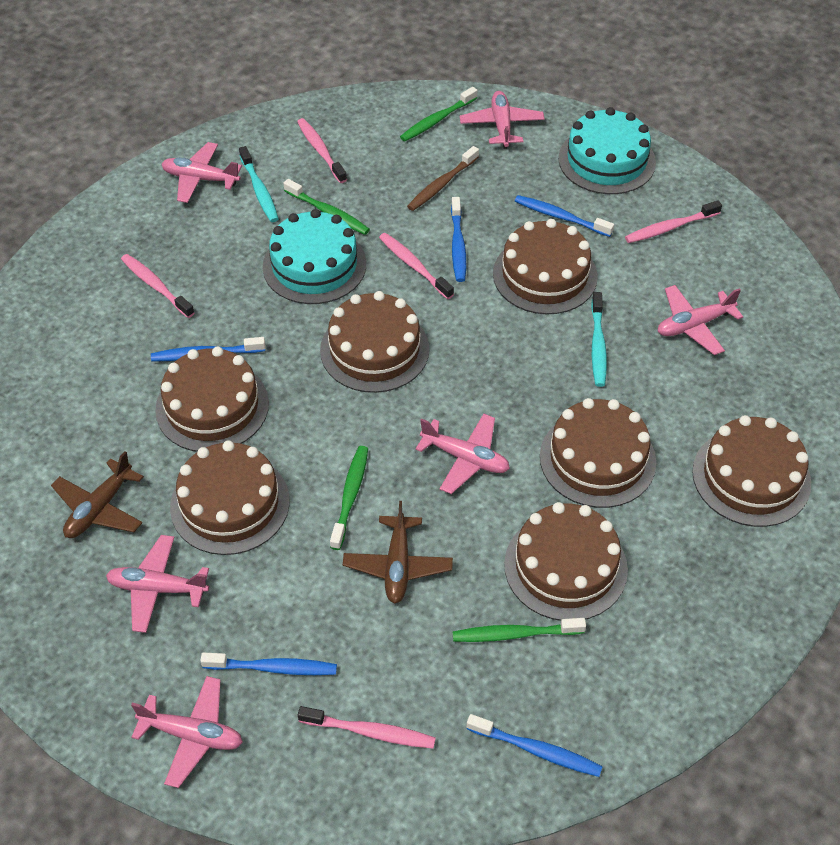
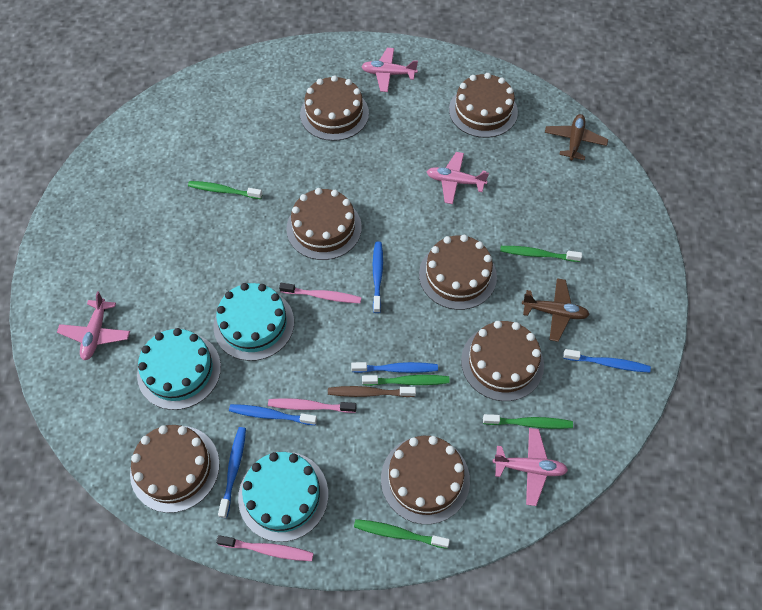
green toothbrush: [284,179,370,235] [330,446,368,550] [400,87,477,141] [453,618,586,642] = 4 -> [188,181,262,199] [354,519,450,549] [362,375,450,386] [483,414,573,429] [500,246,582,262] = 5
pink plane: [106,535,209,633] [131,676,243,788] [162,142,242,203] [415,414,510,494] [460,91,545,149] [658,285,743,355] = 6 -> [57,291,130,360] [361,48,418,92] [427,152,489,204] [493,428,568,506] = 4
pink toothbrush: [121,254,195,318] [297,118,347,183] [298,706,436,748] [379,233,454,299] [625,200,722,243] = 5 -> [216,535,314,561] [268,398,357,413] [279,283,362,303] = 3
turquoise cake: [262,209,366,304] [558,107,656,194] = 2 -> [137,328,221,410] [213,283,294,361] [238,452,328,542] = 3
turquoise toothbrush: [239,146,279,222] [591,292,607,387] = 2 -> none = 0

